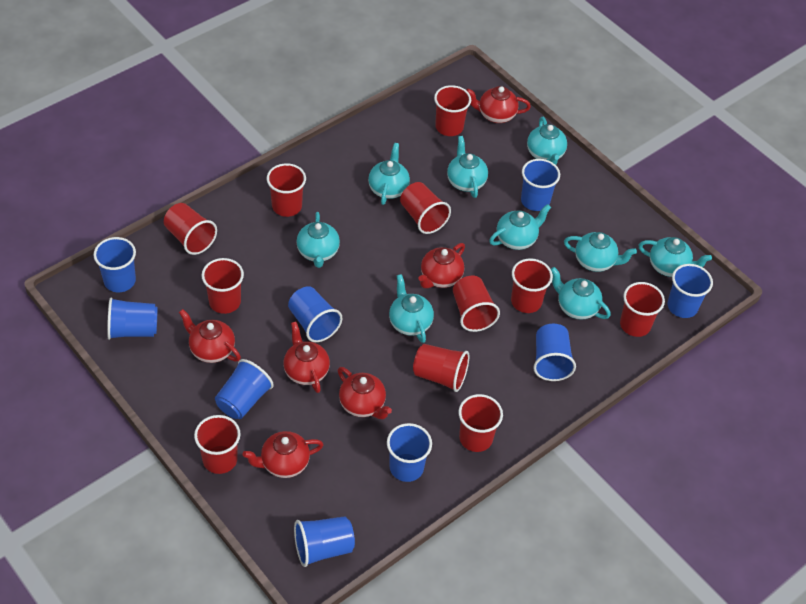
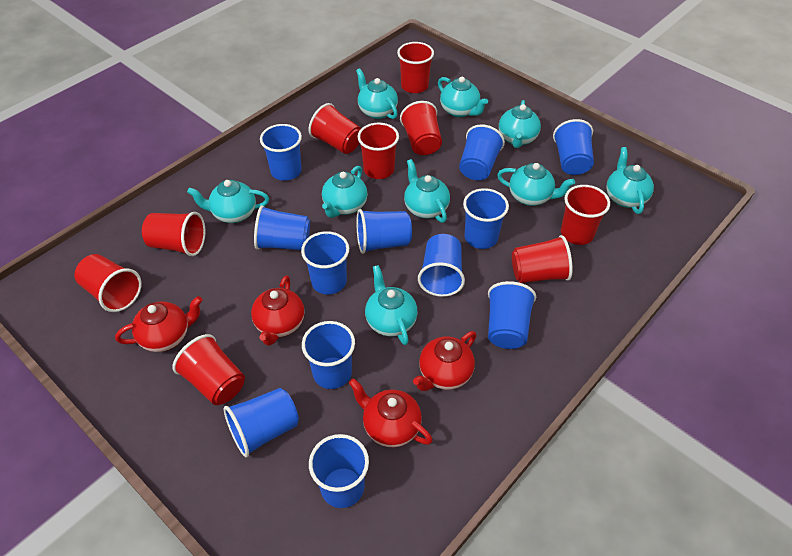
blue cup: [93,237,136,292] [107,297,158,340] [215,359,274,419] [288,286,342,342] [294,516,355,567] [387,423,432,482] [521,159,560,211] [533,324,576,381] [667,264,713,318] = 9 -> [224,388,299,458] [254,205,310,250] [260,124,302,181] [301,231,349,294] [302,321,355,389] [309,434,369,508] [356,209,412,254] [418,234,465,297] [459,124,505,180] [463,188,509,249] [488,281,536,349] [553,119,594,175] = 12
red cup: [164,203,217,255] [194,415,241,474] [201,258,244,314] [267,163,306,217] [400,182,451,234] [413,344,469,392] [434,85,471,136] [453,276,500,332] [458,394,503,452] [511,258,553,313] [620,282,665,337] = 11 -> [75,254,142,312] [142,212,205,256] [173,334,245,405] [309,103,361,154] [357,122,399,179] [397,42,434,93] [400,101,442,155] [512,235,573,283] [561,185,610,245] = 9
red teapot: [179,309,241,363] [242,431,323,478] [283,322,330,393] [338,367,392,419] [418,243,465,288] [466,86,531,123] = 6 -> [115,296,202,352] [251,275,304,346] [349,378,432,447] [413,331,477,391] = 4

